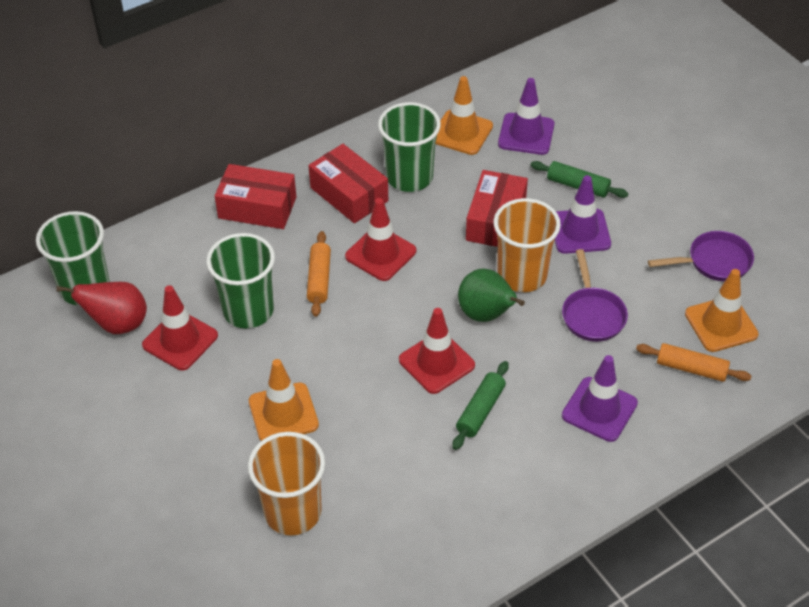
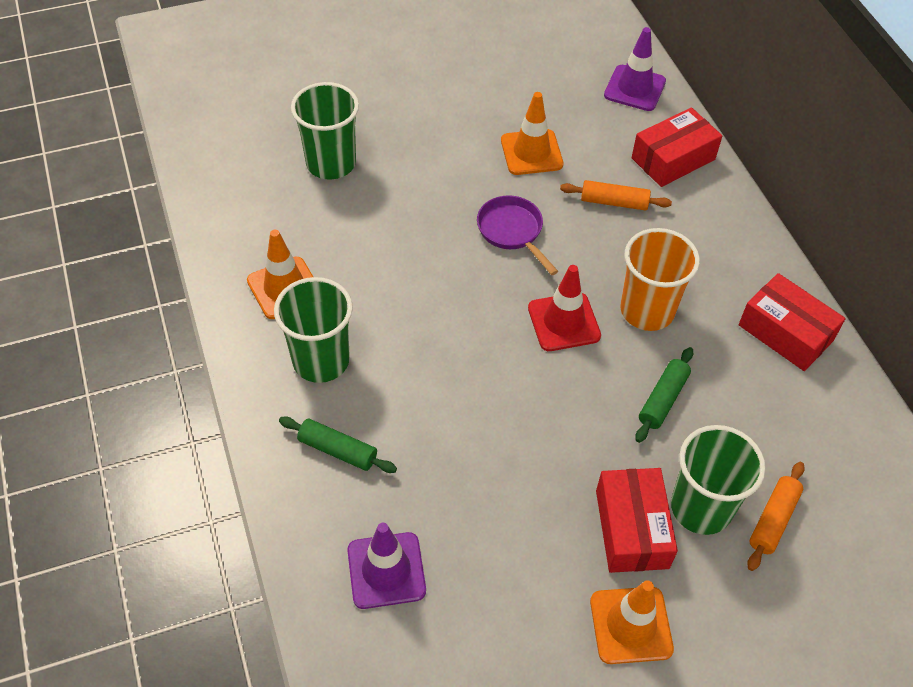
green pear: [458,268,525,322] = 1 -> none = 0
orange cup: [248,432,325,535] [493,198,561,292] = 2 -> [620,228,700,331] = 1
purple pan: [562,249,628,342] [648,231,754,281] = 2 -> [477,195,558,275] = 1
purple traffic cone: [498,78,555,155] [555,175,611,254] [562,355,638,442] = 3 -> [347,523,426,609] [604,27,666,111] = 2
red pear: [56,282,147,334] = 1 -> none = 0
red traffic cone: [142,285,218,370] [345,198,416,281] [399,308,475,394] = 3 -> [528,265,601,351] = 1

